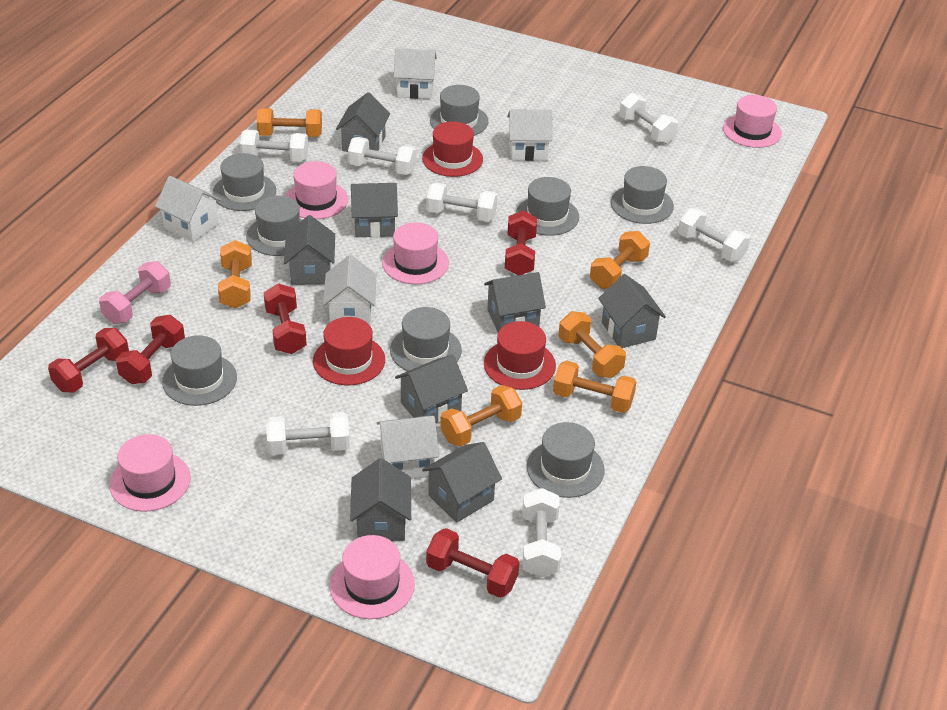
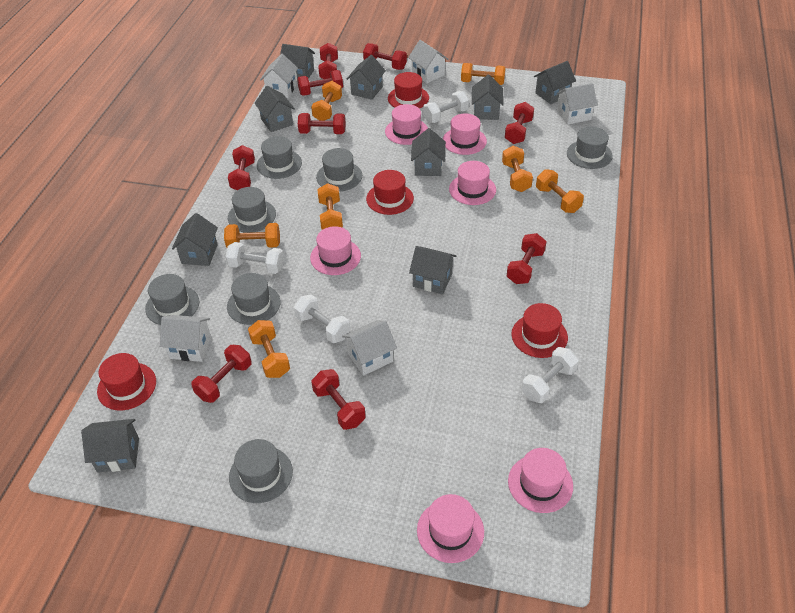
grey hat: [162,335,237,406] [213,153,276,211] [246,195,302,256] [390,307,462,371] [430,85,489,136] [516,177,579,236] [527,422,605,498] [611,166,674,224] = 8 -> [145,274,199,325] [227,273,281,325] [228,187,276,233] [229,439,293,503] [257,136,302,179] [316,148,362,191] [567,127,613,169] = 7
grey house: [284,215,335,285] [336,92,390,152] [350,458,411,541] [351,183,398,238] [395,355,468,423] [422,442,502,523] [484,272,546,332] [598,274,666,348] = 8 -> [81,419,139,473] [172,213,218,266] [254,86,295,132] [280,44,315,81] [347,55,386,100] [409,246,456,294] [411,128,446,176] [472,75,504,120] [534,61,576,104] = 9
orange dumbbell: [218,240,252,309] [257,108,322,137] [440,385,522,447] [553,360,636,413] [558,311,626,378] [590,231,650,289] = 6 -> [224,223,280,248] [248,320,290,378] [311,81,342,121] [318,183,343,230] [461,63,506,85] [502,145,533,192] [536,169,584,213] = 7
pink dumbbell: [99,261,171,324] = 1 -> none = 0
pink hat: [109,434,191,512] [286,161,348,219] [330,535,415,619] [382,222,449,284] [723,95,782,148] = 5 -> [310,226,361,275] [385,104,428,145] [417,494,484,563] [443,113,487,155] [449,161,496,205] [508,448,573,513] = 6
red dumbbell: [48,328,129,393] [116,315,185,384] [264,283,307,354] [426,528,519,598] [505,210,537,275] = 5 -> [191,345,252,403] [228,145,255,190] [297,70,343,96] [298,113,346,134] [311,369,366,430] [319,43,338,79] [363,43,407,70] [505,102,534,144] [507,233,547,284] = 9
red hat: [313,317,385,385] [422,122,483,177] [484,321,556,390] = 3 -> [97,353,156,410] [366,170,414,215] [388,72,429,108] [511,303,568,358] = 4
white dumbbell: [240,129,308,162] [266,412,350,455] [348,137,416,175] [426,183,497,222] [523,488,561,577] [619,93,678,144] [678,208,750,261] = 7 -> [225,242,284,274] [294,294,350,343] [423,91,469,123] [522,347,579,403] = 4

